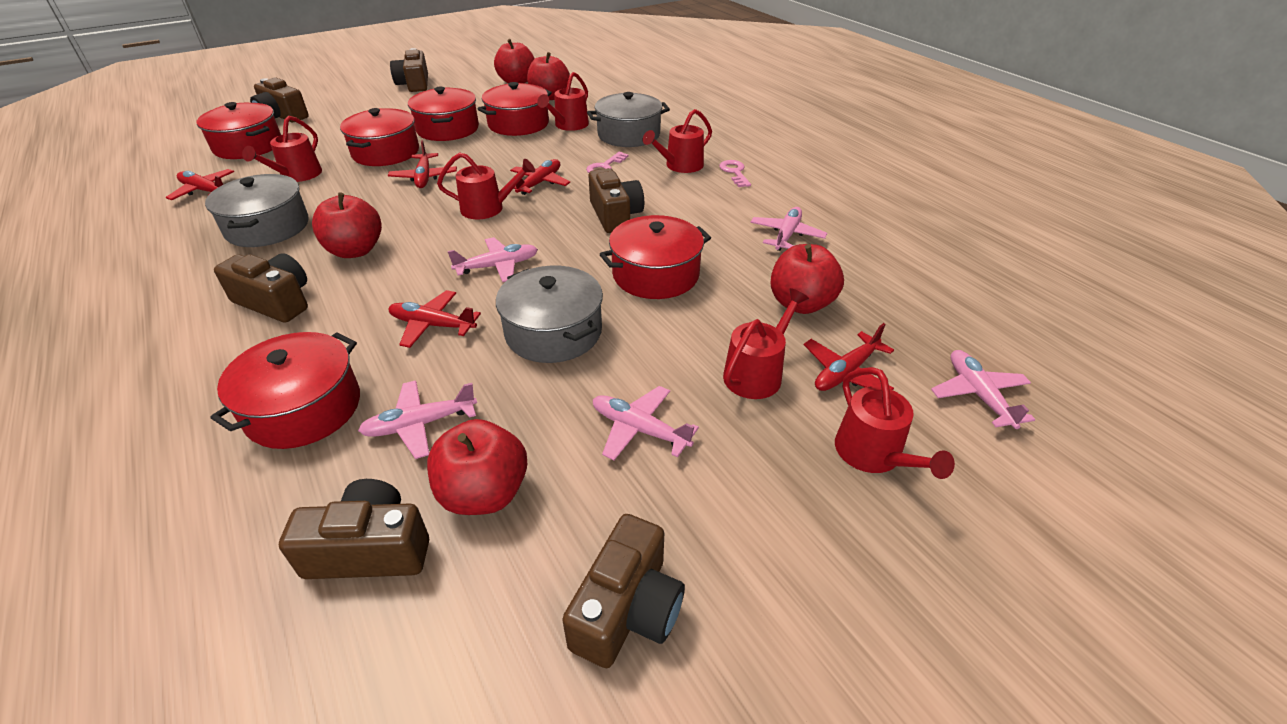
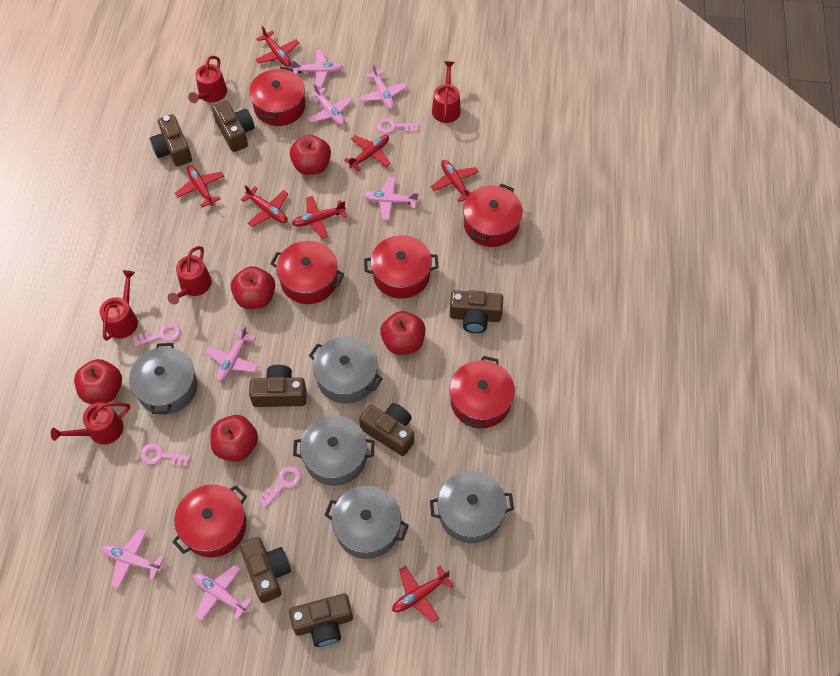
brown camera: [214,253,308,323] [250,78,309,122] [279,479,429,579] [390,48,428,92] [562,514,685,668] [589,168,644,233] = 6 -> [150,114,192,167] [212,101,255,152] [240,537,291,603] [249,365,307,407] [289,593,353,647] [359,403,414,456] [450,290,503,333] = 7
grey pot: [205,174,309,247] [496,266,603,363] [587,92,670,147] = 3 -> [129,343,197,415] [293,415,374,486] [309,336,383,404] [325,486,409,559] [430,471,514,543] = 5
pink key: [586,152,629,173] [720,160,751,187] = 2 -> [133,323,181,347] [140,443,190,467] [258,466,301,508] [377,118,419,134] = 4
pink plane: [358,380,477,459] [448,237,538,282] [593,386,699,460] [751,207,827,251] [931,350,1035,429] = 5 -> [101,529,164,588] [193,565,252,621] [205,326,258,382] [290,50,343,87] [308,83,353,126] [359,64,407,110] [363,177,419,220] = 7
red plane: [166,169,234,200] [388,140,457,188] [388,290,481,348] [510,159,570,195] [804,323,894,391] = 5 -> [175,166,224,207] [241,185,288,227] [255,26,299,67] [292,196,347,239] [344,135,391,172] [392,566,454,623] [431,160,479,202] = 7
red watering can: [242,116,322,182] [437,152,535,219] [537,72,589,131] [643,109,712,173] [723,288,809,399] [835,367,955,479] = 6 -> [51,402,130,444] [100,270,138,341] [168,246,212,305] [188,56,227,103] [432,61,461,123] = 5

